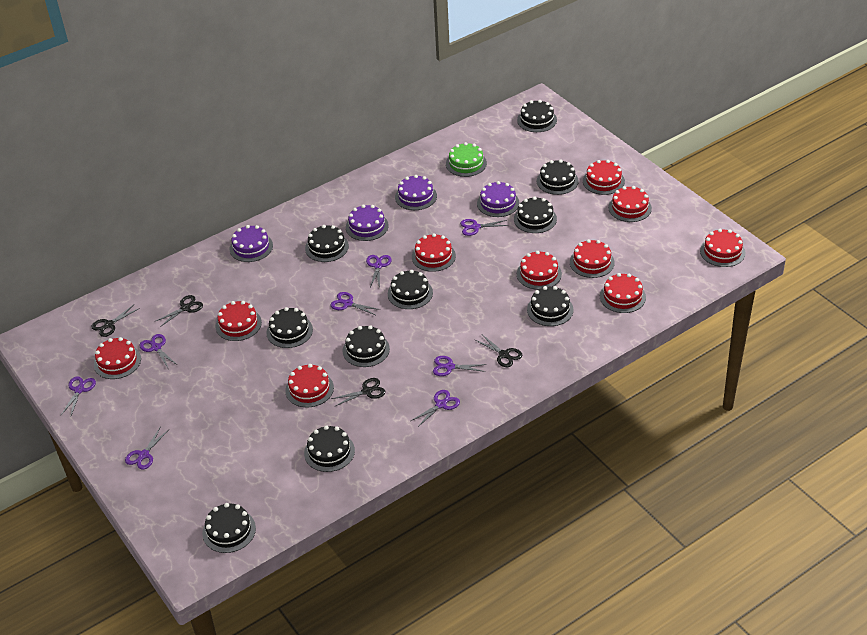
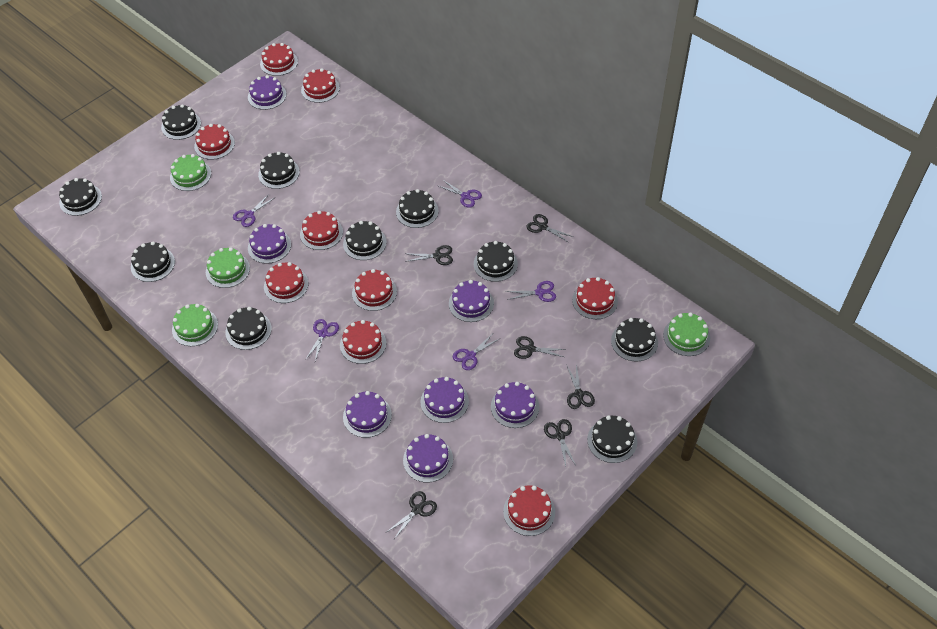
black scissors: [91,305,140,337] [154,295,203,327] [331,378,385,407] [475,335,523,367] = 4 -> [387,491,437,539] [405,245,453,265] [514,336,567,359] [526,214,573,242] [544,419,576,467] [567,363,595,409] = 6
green cake: [446,142,487,177] = 1 -> [170,154,211,191] [172,304,218,346] [206,247,250,288] [663,313,710,356] = 4
purple cake: [230,225,273,262] [346,204,389,241] [395,175,437,210] [477,181,519,217] = 4 -> [248,75,286,110] [248,224,291,264] [343,391,392,438] [403,434,453,483] [420,377,469,423] [449,280,494,322] [491,382,539,428] = 7
purple scissors: [61,376,96,416] [125,426,169,470] [139,334,177,368] [331,292,381,315] [366,255,392,288] [411,390,460,427] [433,356,486,376] [460,219,509,236] = 8 -> [233,194,274,227] [305,319,339,361] [439,180,482,208] [453,334,499,370] [506,281,556,302] = 5
red cake: [94,337,141,379] [215,301,262,341] [285,364,334,407] [412,233,456,272] [517,251,562,290] [570,239,615,278] [583,160,625,195] [600,273,646,313] [608,186,652,222] [700,229,746,267] = 10 -> [194,124,235,160] [260,43,298,76] [264,262,308,303] [300,211,343,250] [301,68,340,103] [340,320,386,364] [352,269,397,311] [503,485,555,536] [572,277,618,319] = 9

